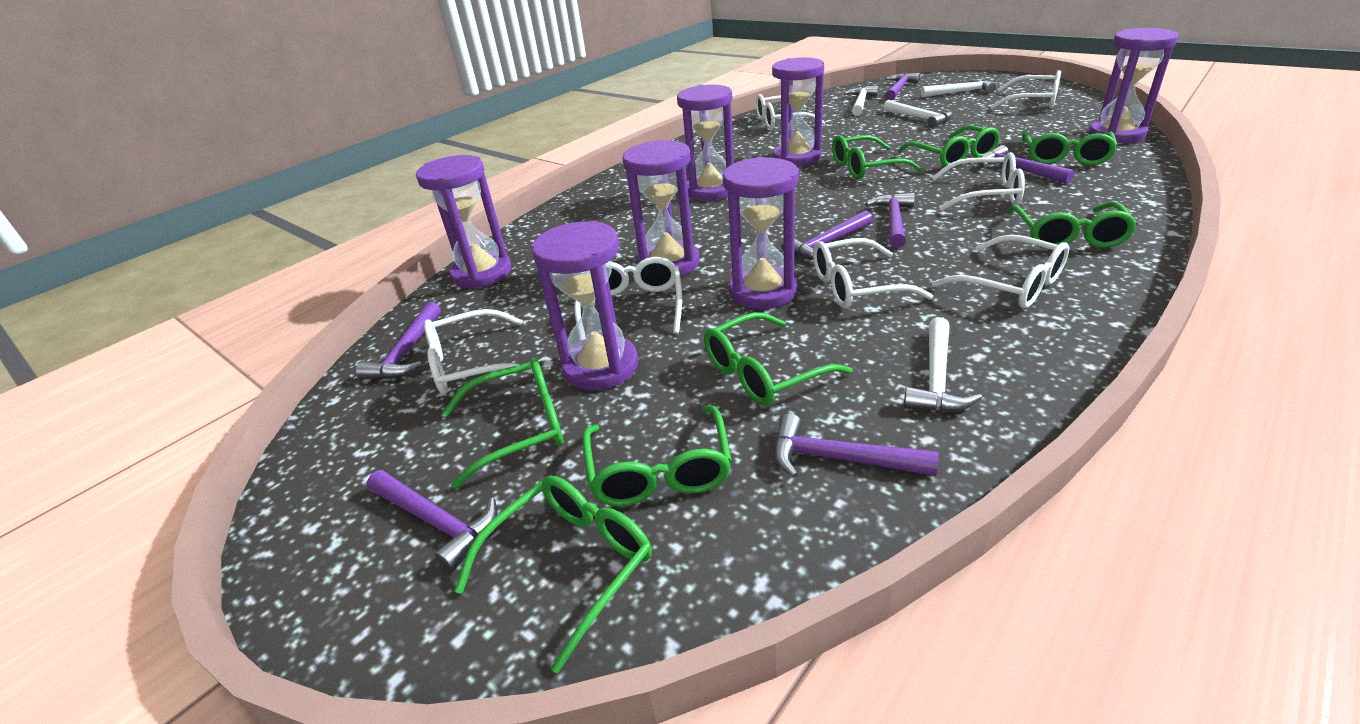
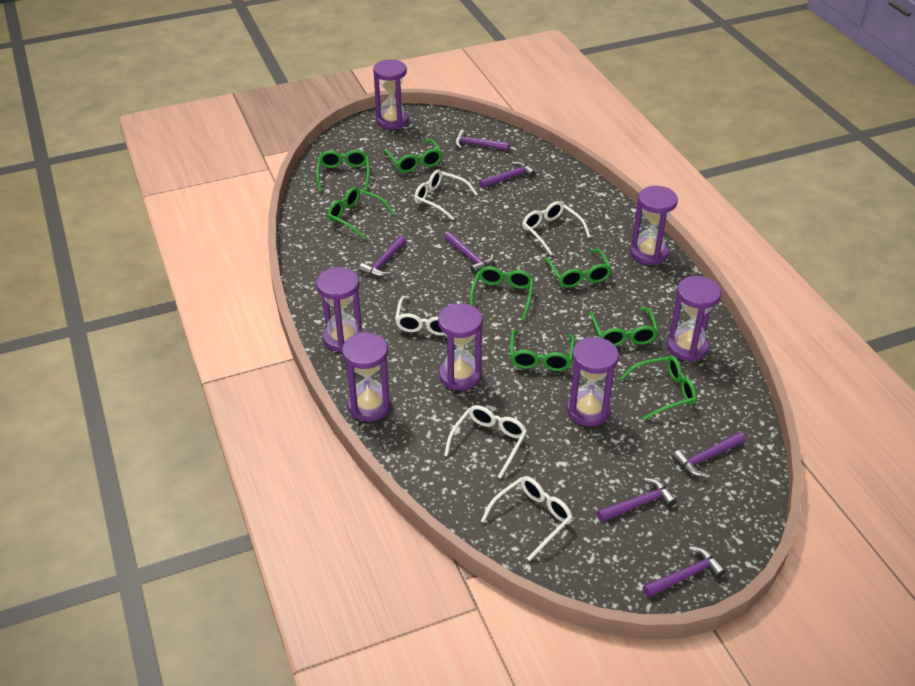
white glasses: [424,309,533,394] [574,257,682,334] [756,94,825,130] [813,238,934,308] [932,152,1025,211] [932,235,1069,308] [990,70,1061,109] = 7 -> [395,296,460,335] [414,169,478,220] [444,405,527,478] [481,476,573,561] [522,201,590,255] = 5
white hammer: [844,86,878,116] [883,100,953,128] [904,317,982,412] [921,79,996,97] = 4 -> none = 0

